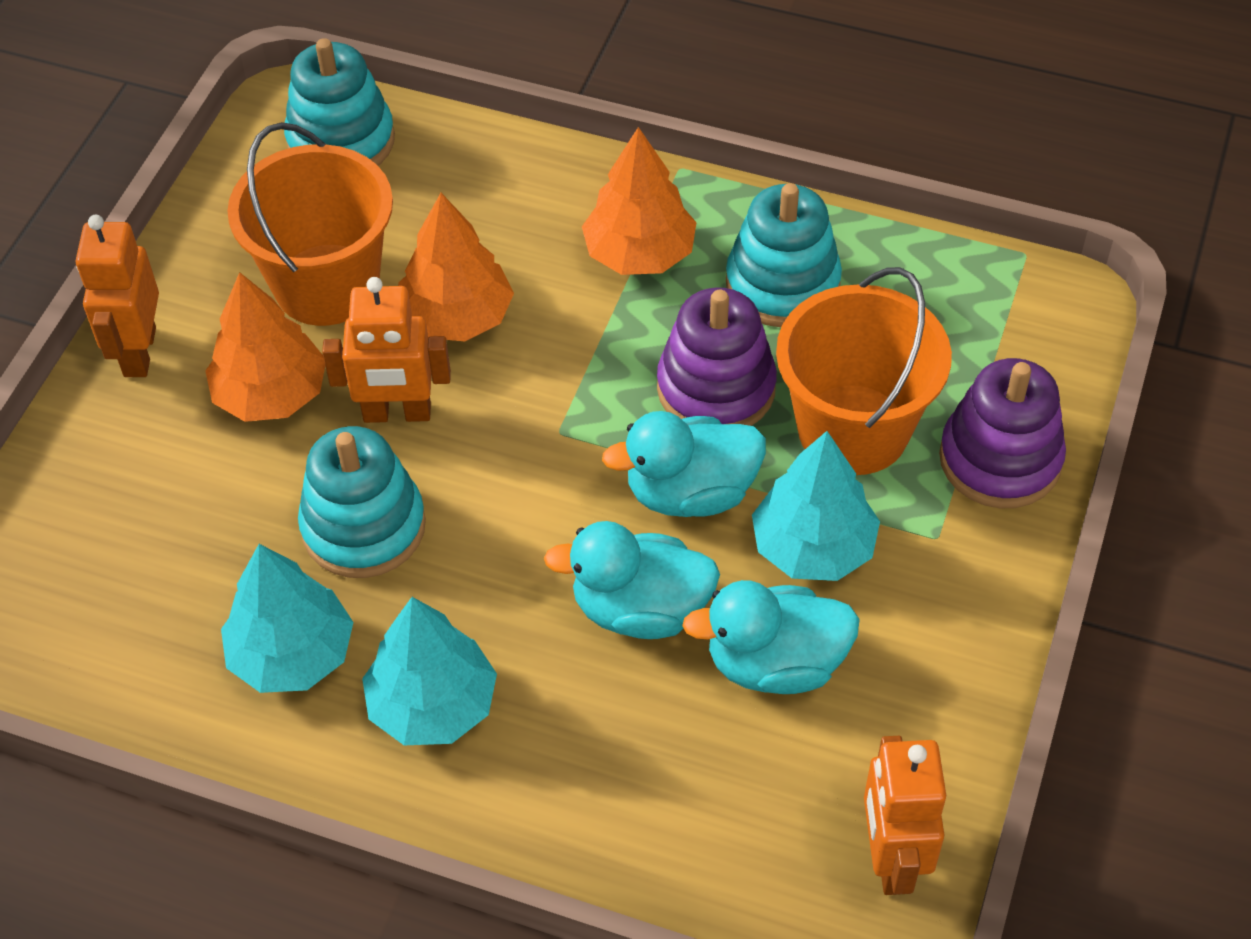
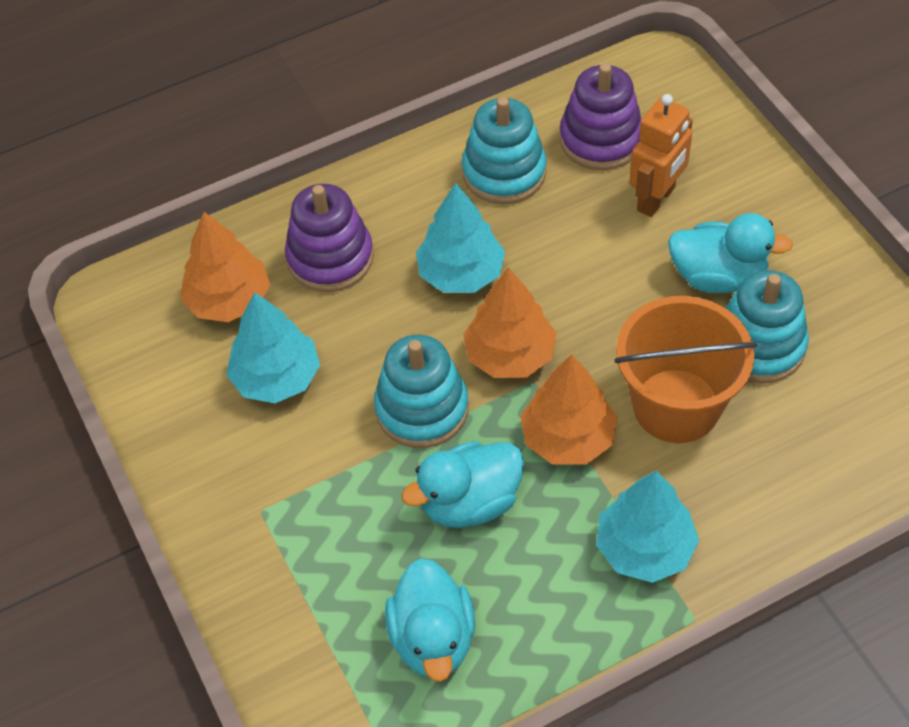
orange bucket: [227,122,393,326] [776,267,952,475] = 2 -> [614,296,757,443] = 1
orange robot: [76,215,159,377] [322,277,451,423] [864,736,946,895] = 3 -> [630,94,693,217] = 1

